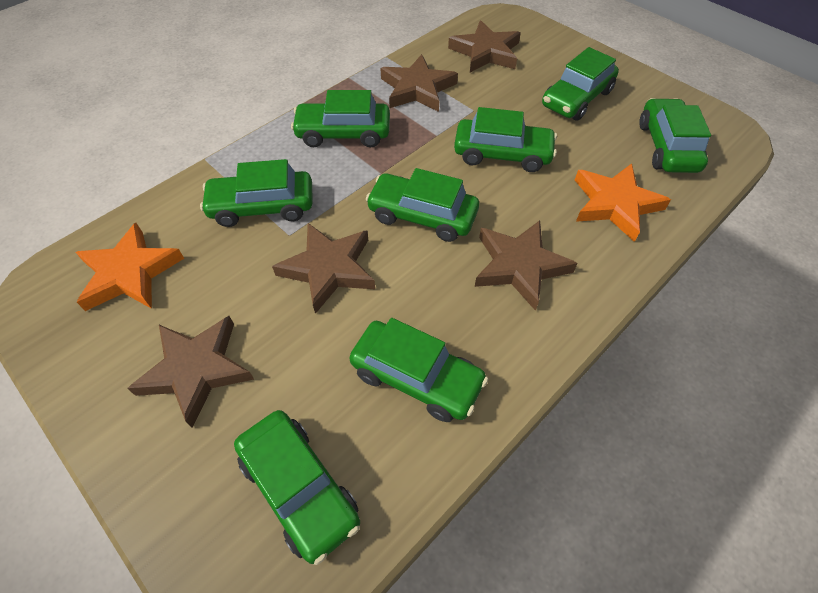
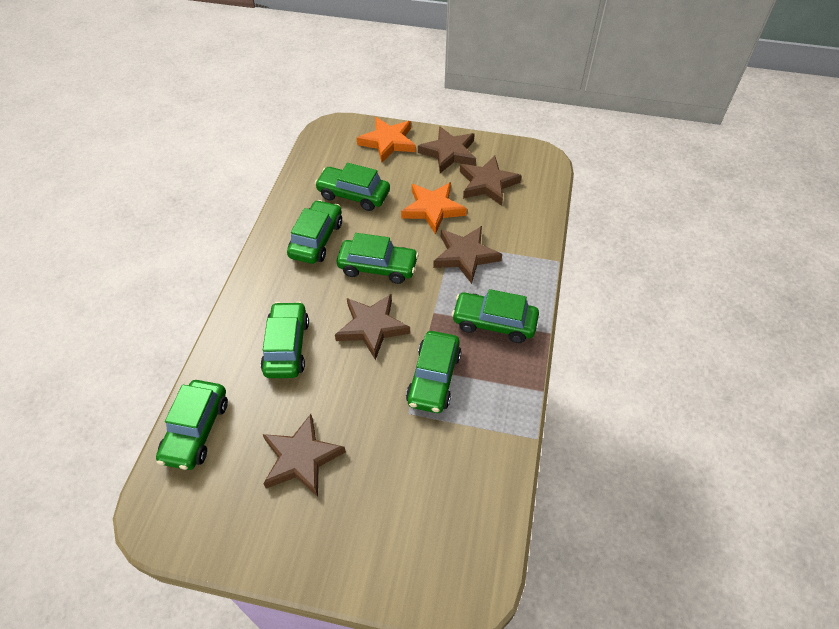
green car: [200,159,313,227] [234,410,360,565] [291,90,390,147] [349,318,488,422] [365,168,479,242] [454,107,557,172] [542,47,619,121] [639,98,711,173] = 8 -> [156,380,228,470] [261,301,309,378] [287,200,342,264] [315,163,390,211] [337,233,419,284] [406,331,461,413] [452,289,539,343] = 7

